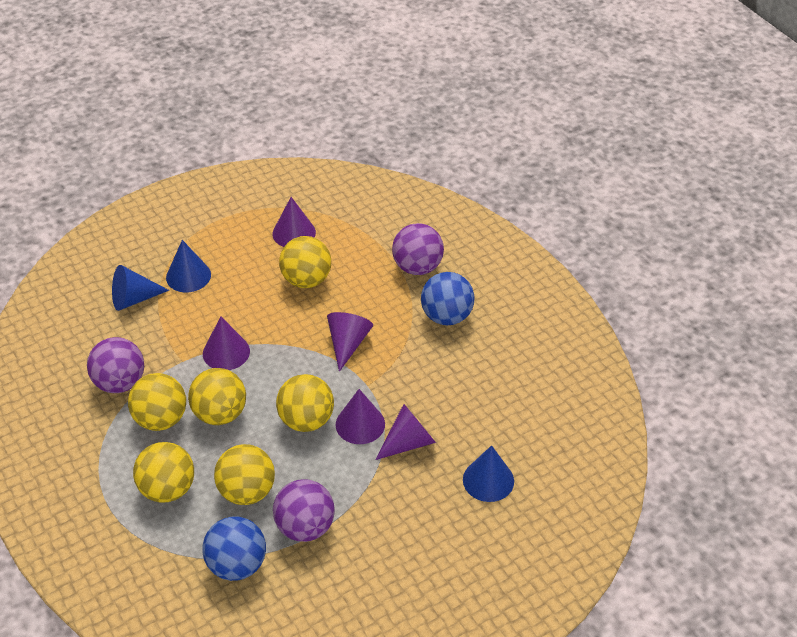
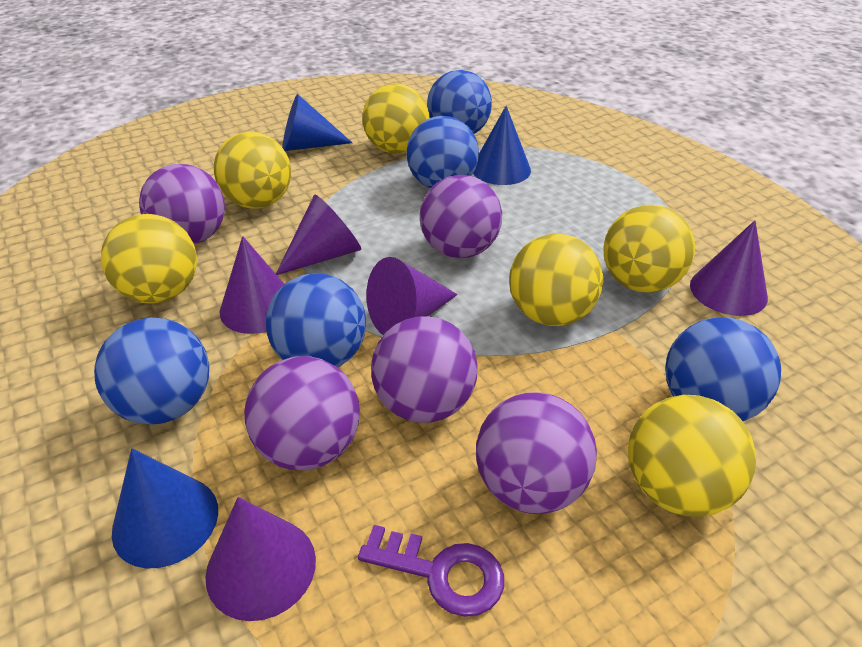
blue ball: [203,517,266,581] [421,272,475,325] = 2 -> [94,318,209,425] [265,273,366,367] [406,116,479,188] [427,70,492,134] [665,318,781,421] = 5
purple ball: [87,337,144,393] [273,479,335,542] [392,223,444,275] = 3 -> [139,164,225,244] [244,356,360,471] [371,316,477,423] [420,175,502,258] [476,392,597,514] = 5
purple key: none = 0 -> [358,525,504,617] = 1

